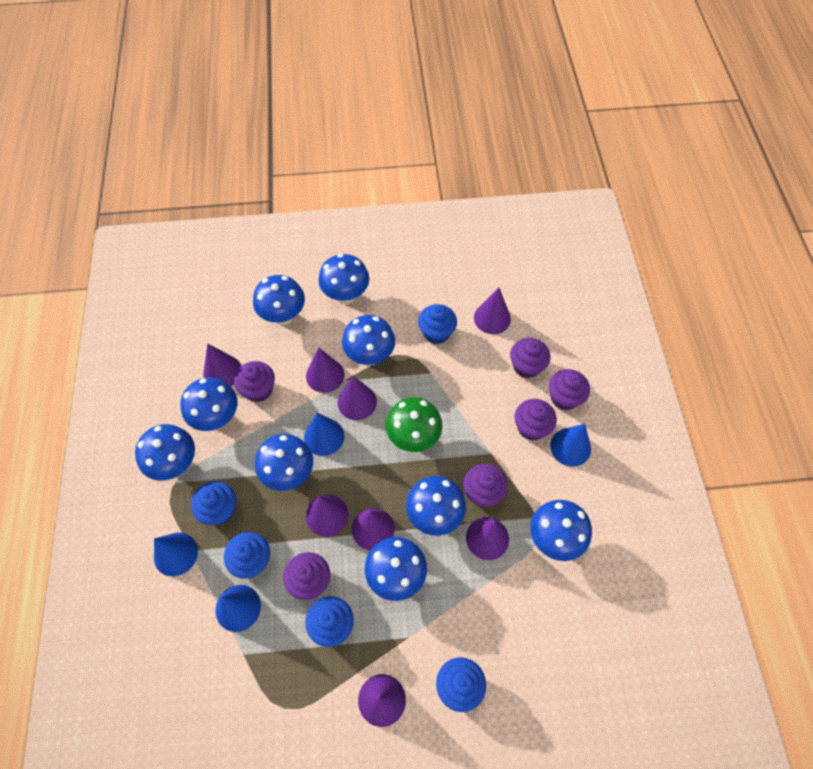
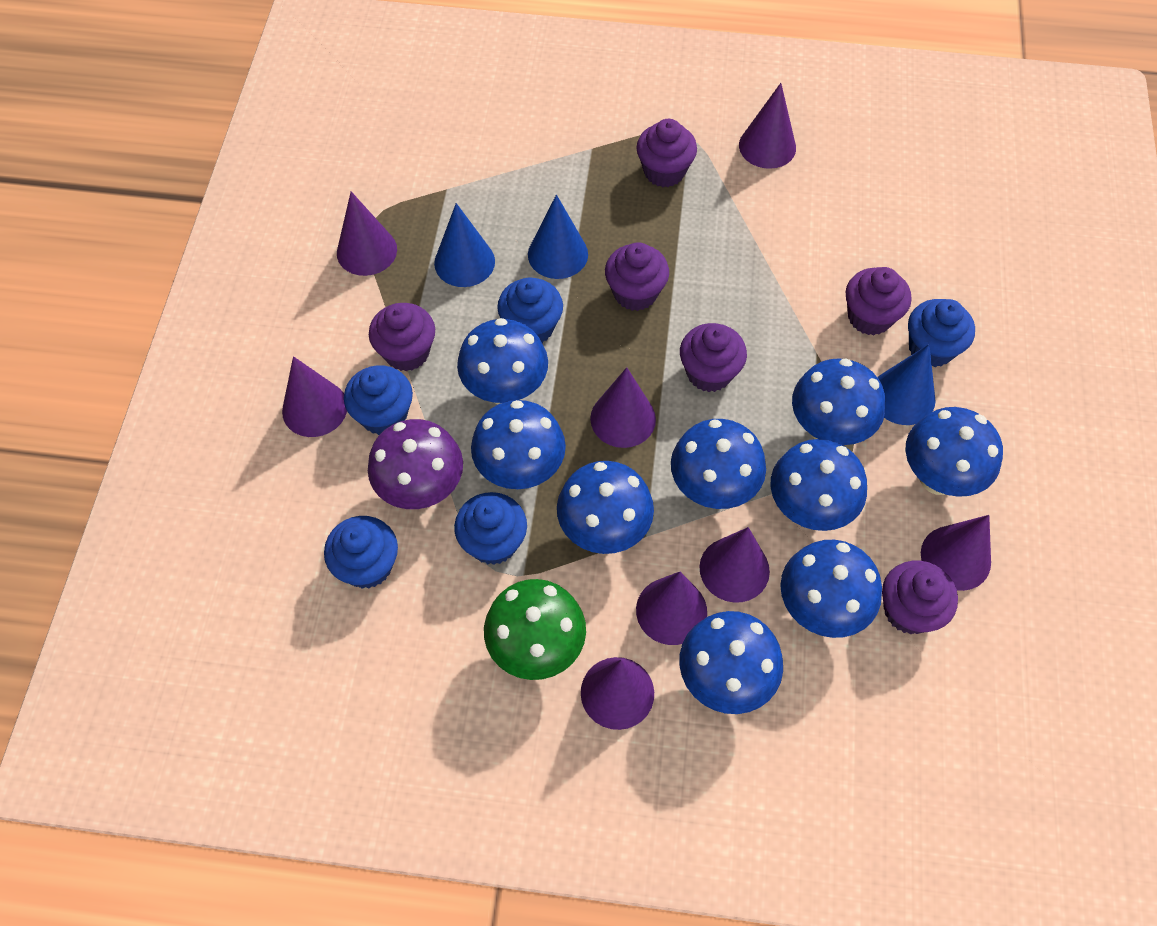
blue cone: [154,533,198,576] [215,585,261,632] [304,413,344,456] [550,424,591,466] = 4 -> [434,203,495,287] [528,195,588,279] [878,344,936,425] = 3
purple mushroom: none = 0 -> [368,419,463,509] = 1

